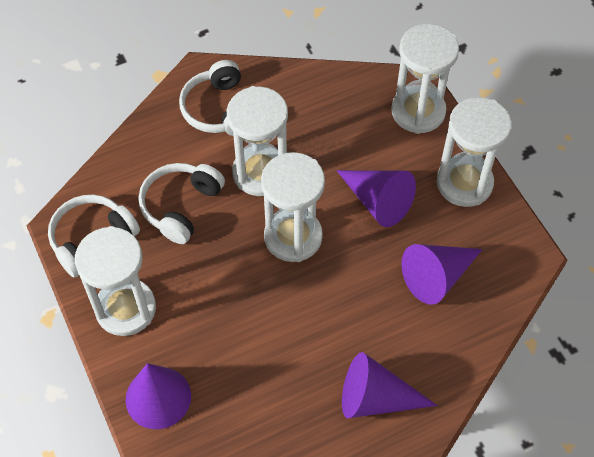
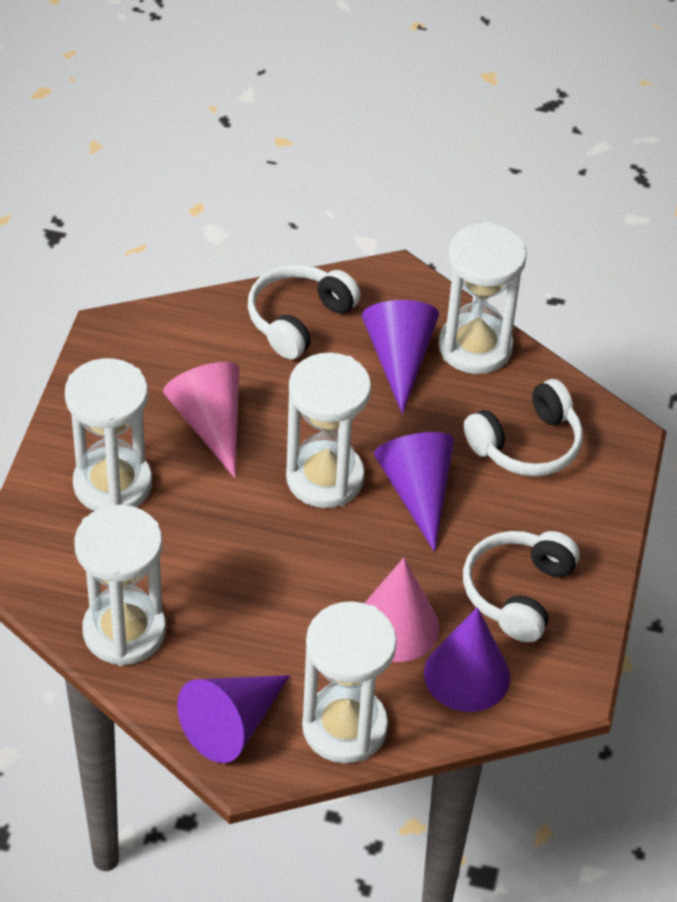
pink cone: none = 0 -> [163,362,239,478] [365,558,439,662] = 2

